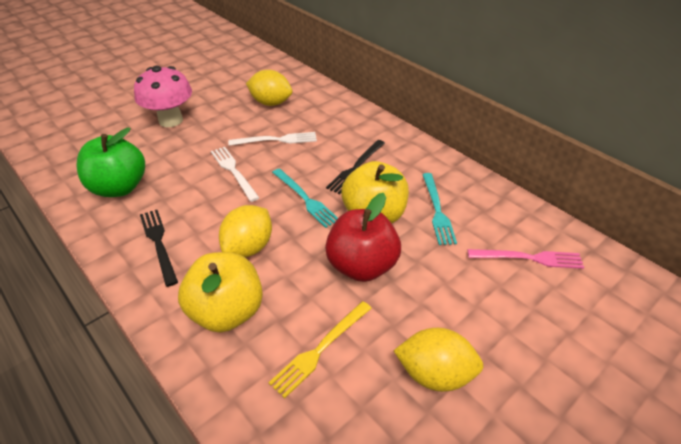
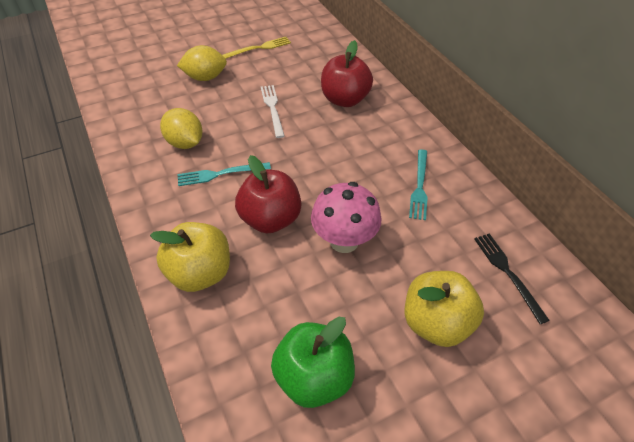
black fork: [140,210,178,287] [326,140,385,194] = 2 -> [474,233,550,324] = 1
pink fork: [468,249,584,269] = 1 -> none = 0
red apple: [325,193,401,282] = 1 -> [235,155,301,233] [321,40,373,107] = 2
white fork: [211,147,259,202] [228,132,317,146] = 2 -> [261,85,285,138] = 1
yellow lemon: [219,205,272,257] [246,70,292,106] [394,328,484,392] = 3 -> [160,108,203,149] [177,45,227,81] = 2

